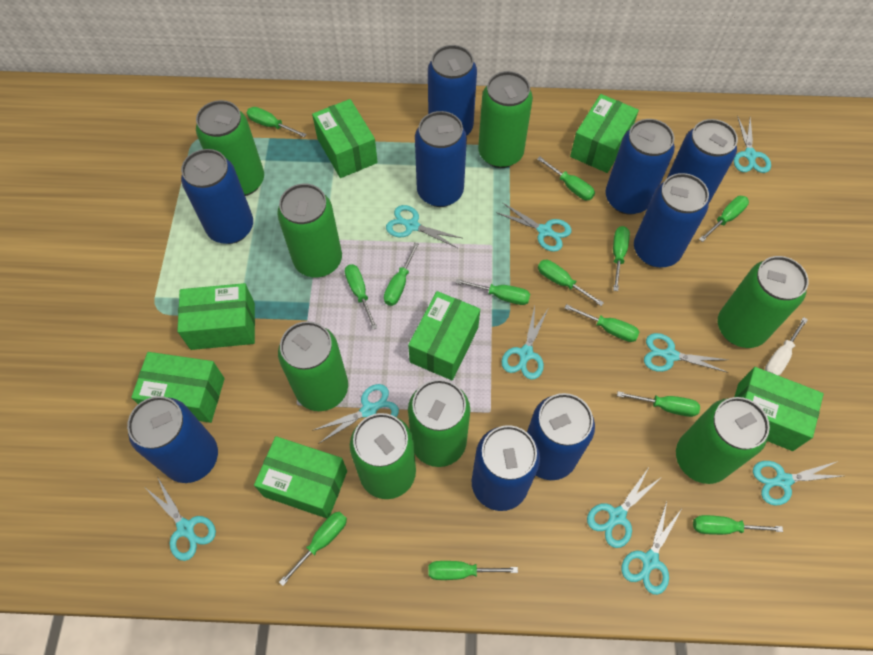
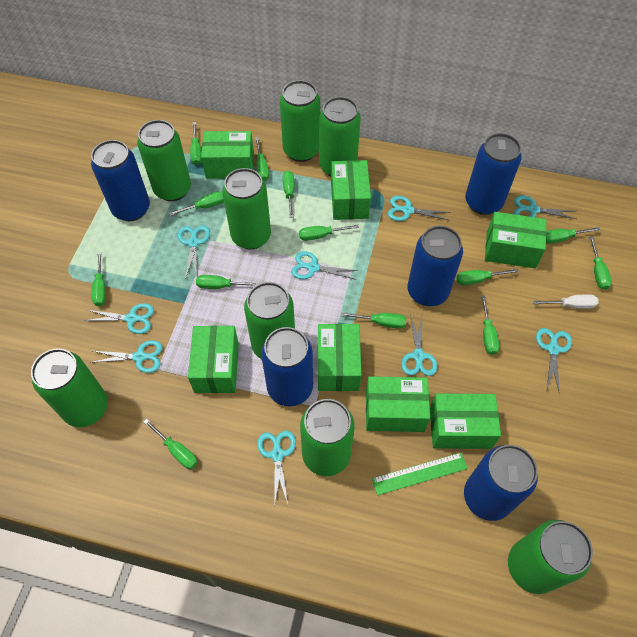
blue can: [127,396,218,483] [181,149,253,244] [415,111,467,207] [428,45,477,135] [471,425,540,511] [527,393,595,480] [606,119,675,214] [634,173,709,267] [667,119,738,203] = 9 -> [91,140,150,221] [261,327,313,406] [408,226,463,306] [464,445,538,521] [465,133,522,215] = 5
green ruler: none = 0 -> [372,453,468,495] = 1
turquoise scissors: [146,478,216,561] [312,384,399,443] [386,205,462,248] [496,202,572,252] [502,306,548,380] [587,469,660,548] [621,501,682,595] [644,333,728,373] [734,116,771,173] [753,461,842,506] = 10 -> [84,303,154,334] [90,340,163,373] [178,226,210,277] [257,431,296,508] [291,251,359,280] [388,196,451,221] [401,314,437,376] [514,195,576,219] [536,328,572,394] = 9

